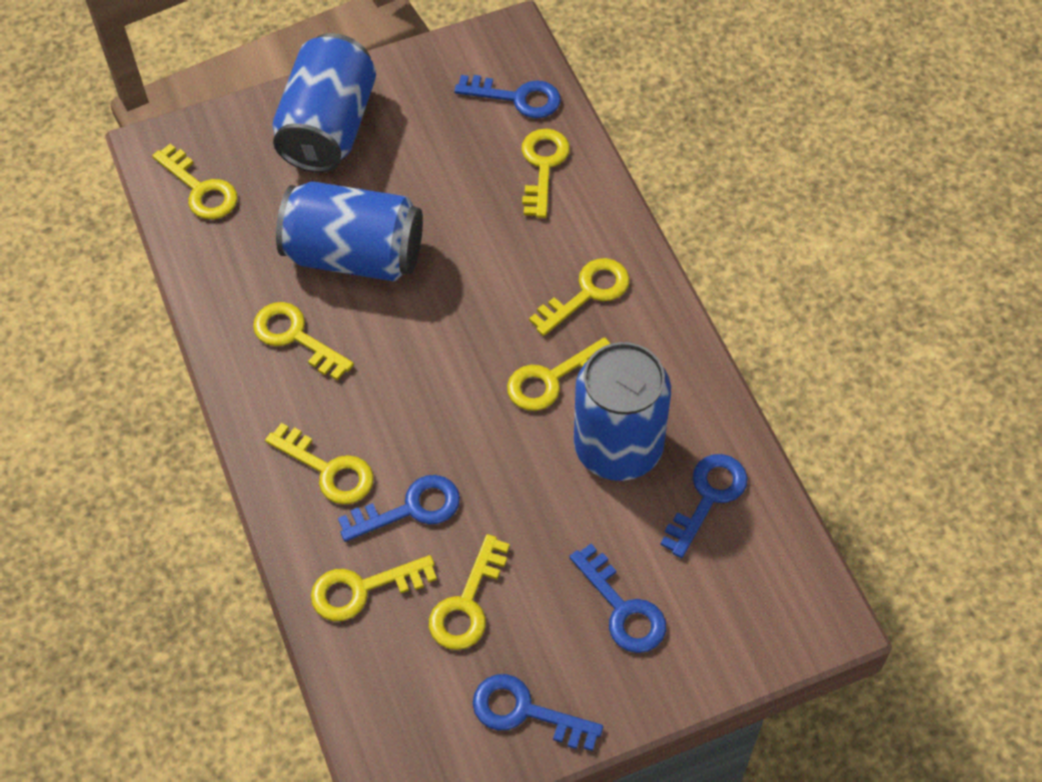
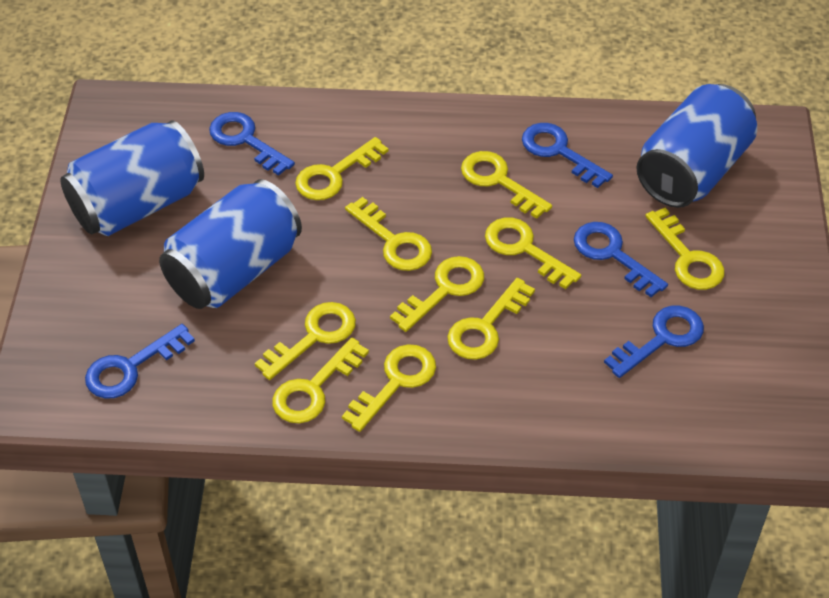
yellow key: [152,144,238,219] [253,302,354,380] [265,423,374,505] [311,555,437,621] [429,534,510,650] [507,337,610,411] [521,129,570,218] [529,258,630,336] = 8 -> [255,302,356,380] [272,338,369,423] [295,137,388,200] [342,344,436,432] [345,197,432,271] [390,256,484,332] [447,278,535,360] [461,151,552,219] [485,218,581,289] [645,208,725,290] = 10

